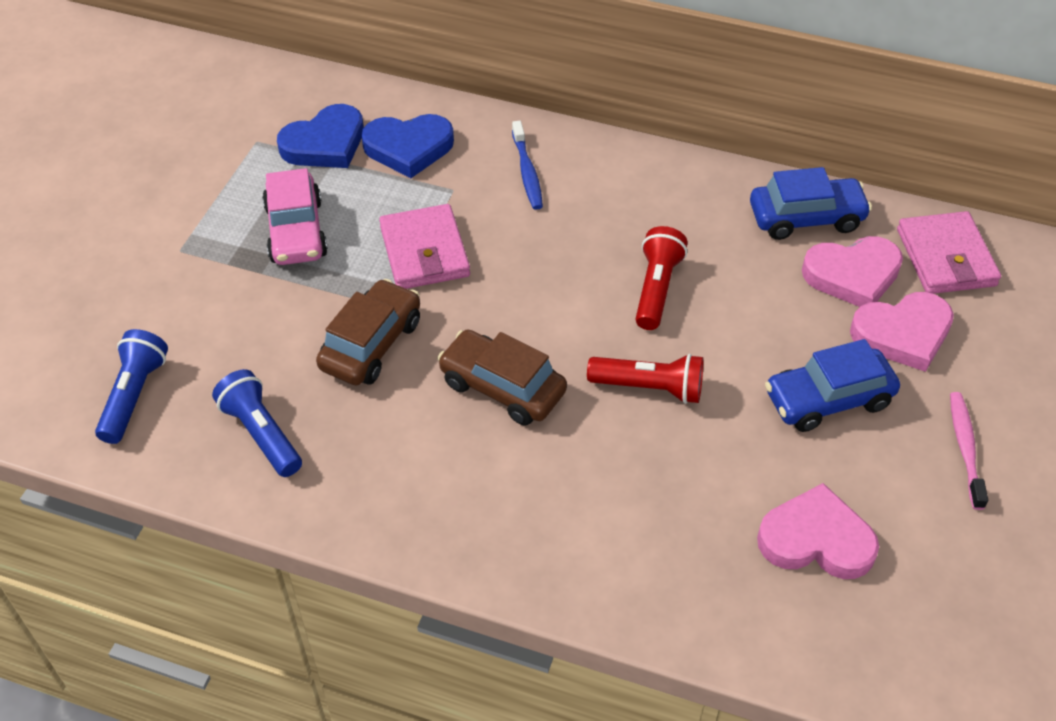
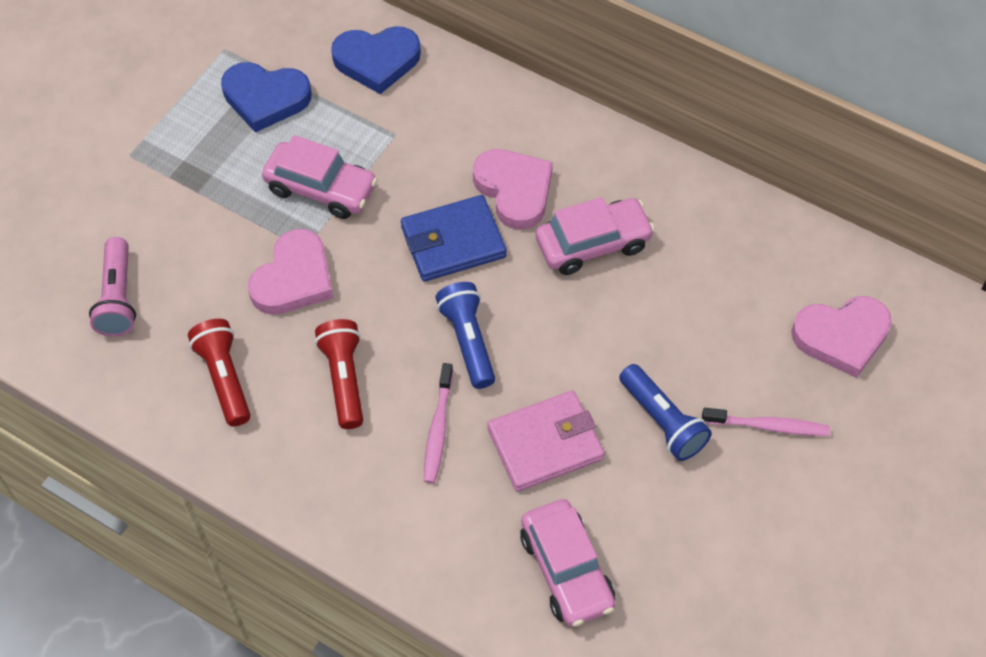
blue car: [750,167,872,240] [765,339,900,432] = 2 -> none = 0
blue toothbrush: [512,121,543,210] = 1 -> none = 0
blue wallet: none = 0 -> [401,195,507,282] = 1
brown car: [316,279,420,385] [437,329,567,426] = 2 -> none = 0
pink car: [262,168,328,265] = 1 -> [262,135,378,219] [520,499,615,627] [536,197,655,275] = 3
pink flashlight: none = 0 -> [89,237,136,337] = 1
pink toothbrush: [950,392,988,510] = 1 -> [424,363,453,483] [702,408,830,436] = 2
pink wallet: [379,204,470,289] [897,211,1001,294] = 2 -> [487,390,604,492] = 1

